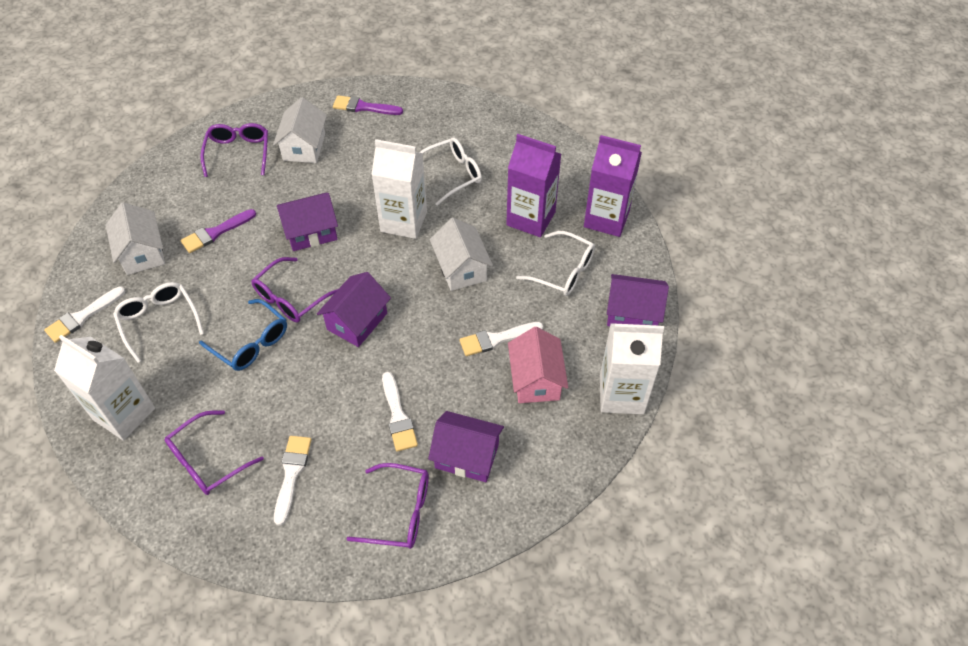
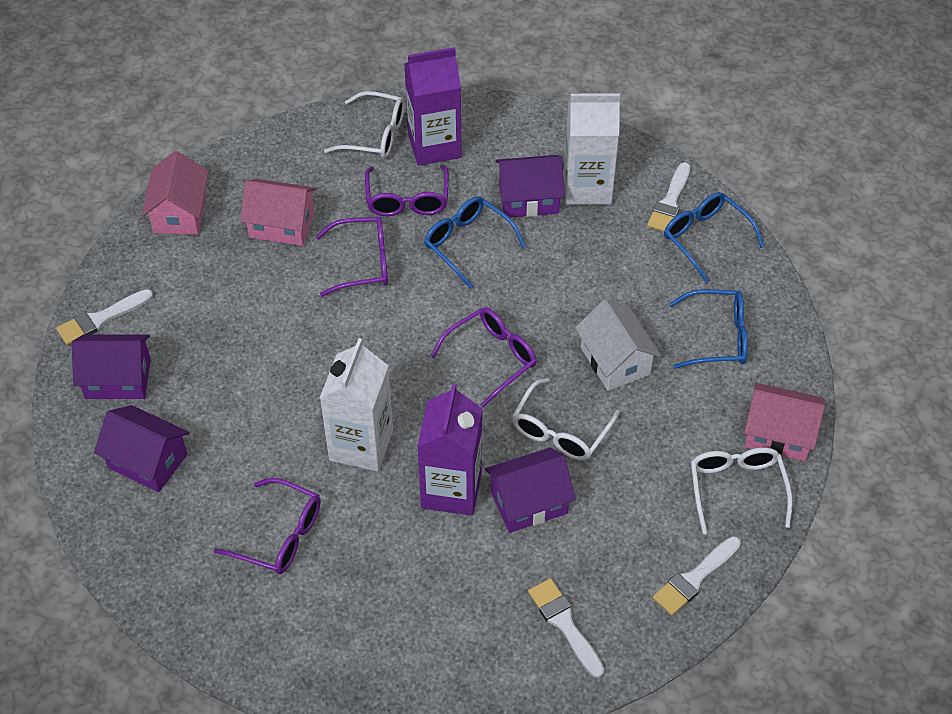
blue glasses: [199,299,287,371] = 1 -> [424,196,526,288] [664,192,764,283] [669,289,748,369] = 3
pink house: [508,327,568,403] = 1 -> [142,151,209,235] [240,179,317,246] [744,383,825,462] = 3
purple brush: [180,209,256,253] [333,95,403,115] = 2 -> none = 0
white carton: [54,335,155,441] [371,139,427,239] [600,323,664,414] = 3 -> [320,338,393,472] [564,93,620,205] = 2
white house: [106,202,165,275] [273,97,327,163] [430,218,493,291] = 3 -> [575,299,661,391] = 1

